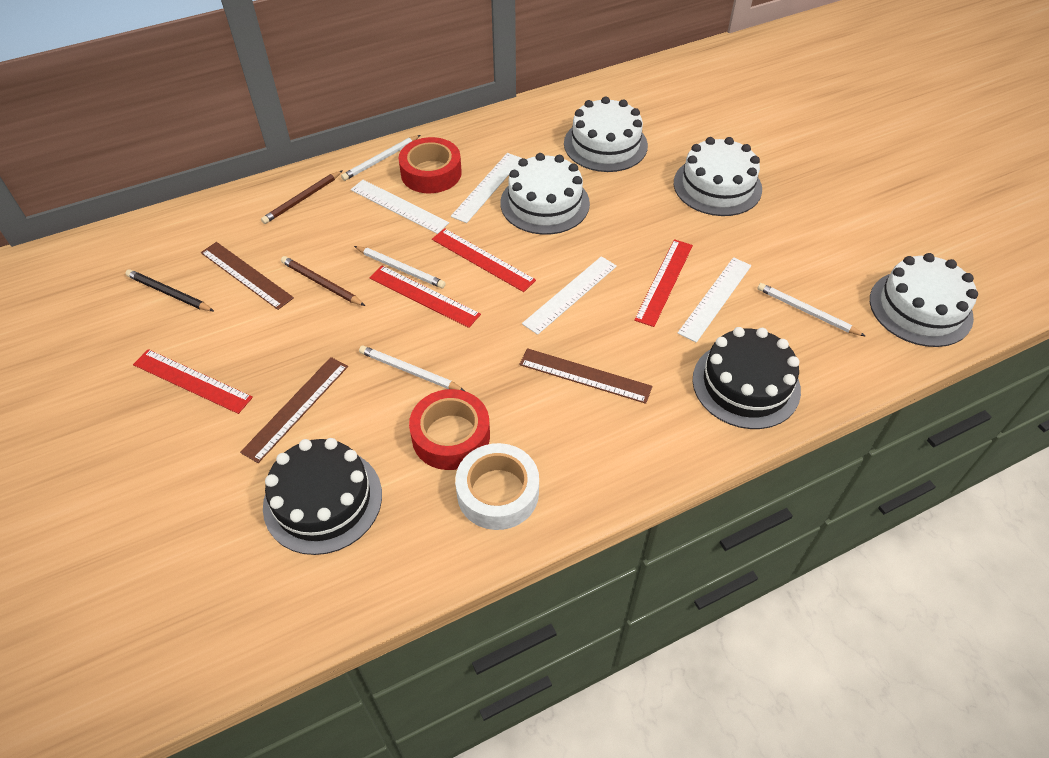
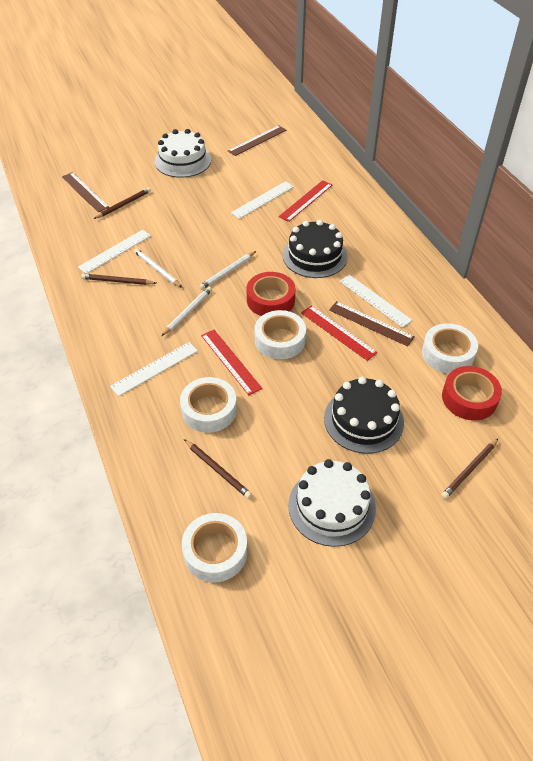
black pencil: [125,269,214,311] = 1 -> none = 0
brown pencil: [261,170,343,224] [281,256,365,306] = 2 -> [81,274,156,285] [94,187,151,219] [184,439,252,499] [441,439,498,499] = 4
red ruler: [133,349,253,414] [369,266,481,328] [432,228,536,292] [634,239,693,327] = 4 -> [201,330,262,395] [279,180,332,222] [301,306,378,361] = 3
white cake: [500,153,590,235] [564,96,648,172] [674,137,762,216] [870,253,978,347] = 4 -> [154,129,211,178] [288,459,376,547] = 2
white pencil: [341,135,421,181] [354,246,446,288] [359,346,465,391] [757,283,865,336] = 4 -> [134,248,182,288] [162,287,212,336] [199,251,256,290] = 3
white tape: [455,443,539,530] = 1 -> [180,377,237,433] [182,513,248,582] [255,310,306,360] [422,323,478,374] = 4

